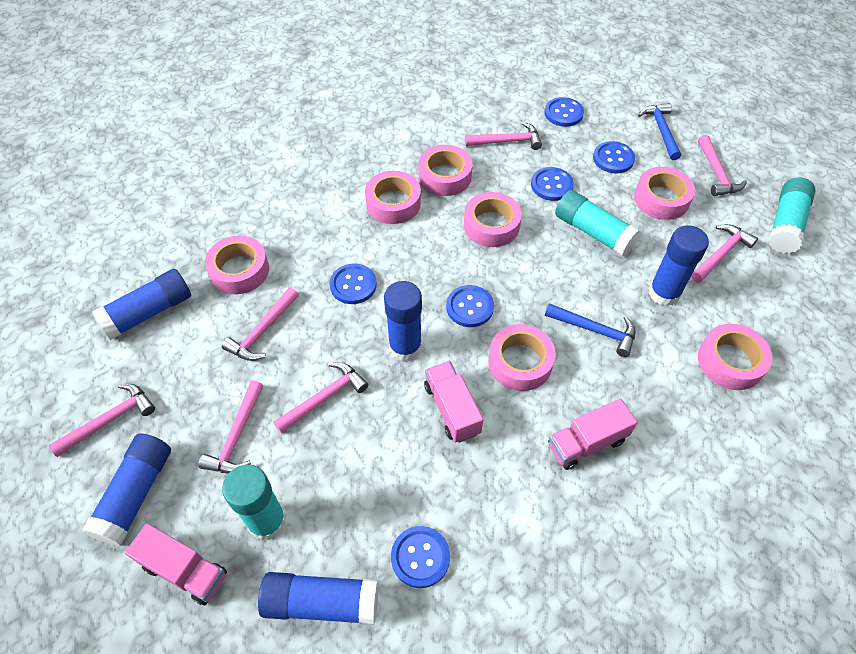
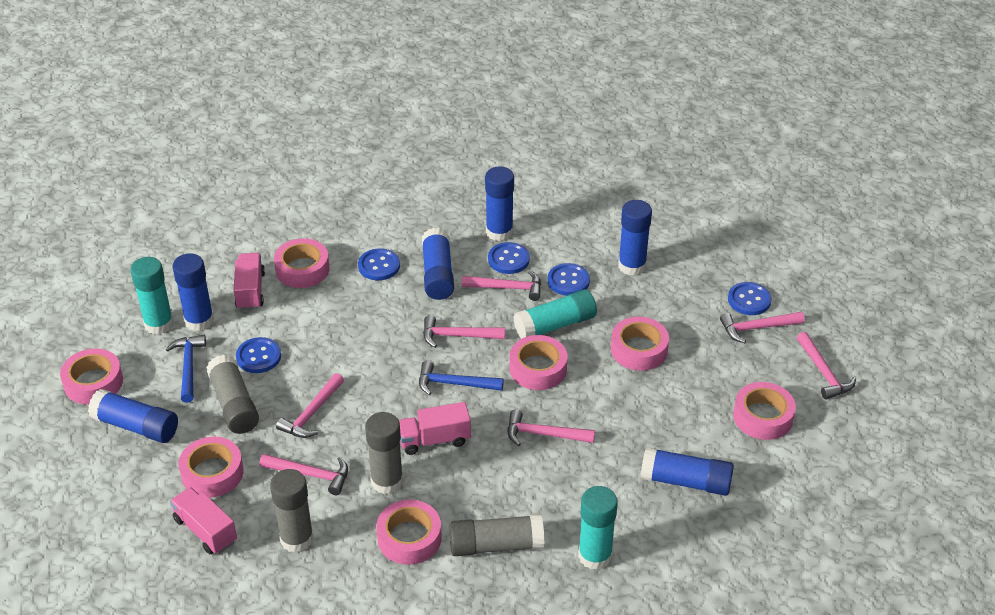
blue button: [329,264,377,304] [391,526,450,588] [446,285,494,327] [531,167,574,201] [544,97,584,127] [593,141,635,173] = 6 -> [236,337,281,373] [358,248,400,280] [488,242,530,274] [548,263,590,296] [728,282,772,315] = 5
blue glue stick: [82,434,171,546] [92,269,191,340] [258,572,379,625] [384,281,422,361] [649,225,709,306] = 5 -> [88,389,178,443] [172,253,214,331] [422,228,454,300] [485,166,514,241] [618,200,652,276] [640,447,734,496] = 6
grey glue stick: none = 0 -> [206,354,259,434] [270,469,314,553] [365,412,403,494] [449,514,545,556] = 4

